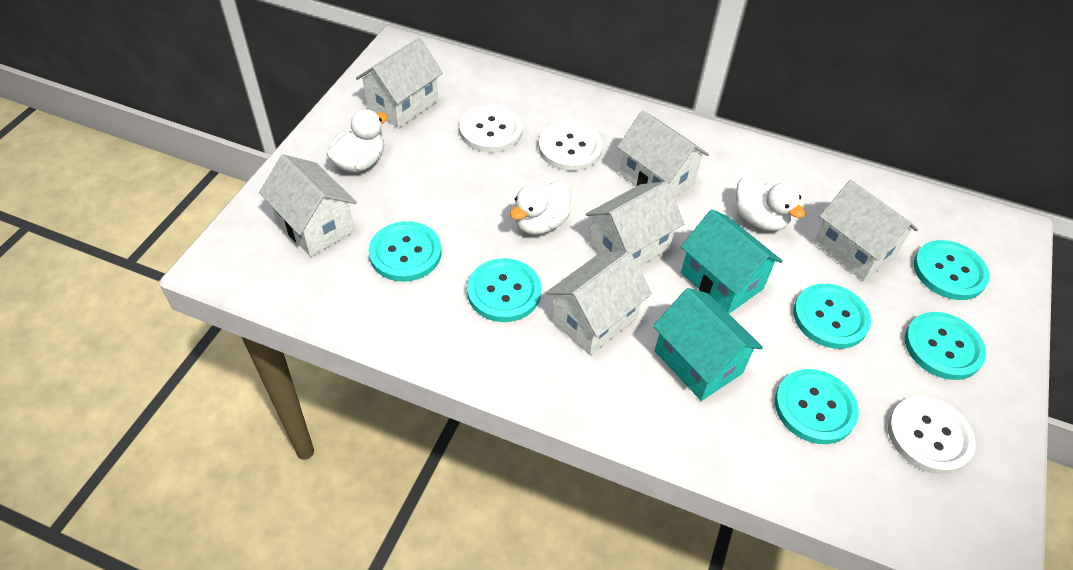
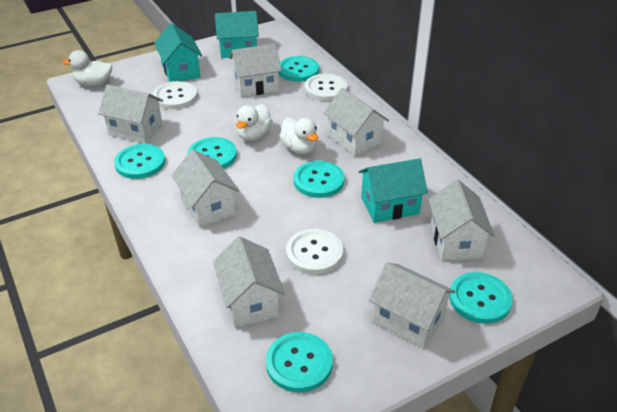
turquoise house: [653,288,763,401] [681,209,783,314] = 2 -> [154,23,202,82] [215,11,259,58] [359,158,428,223] = 3
white house: [259,154,357,257] [356,38,443,128] [546,251,652,355] [586,181,684,267] [617,111,709,198] [814,180,918,281] = 6 -> [98,85,163,144] [172,149,239,227] [213,236,285,328] [229,44,282,97] [324,88,389,156] [369,262,455,348] [428,180,495,261] = 7

